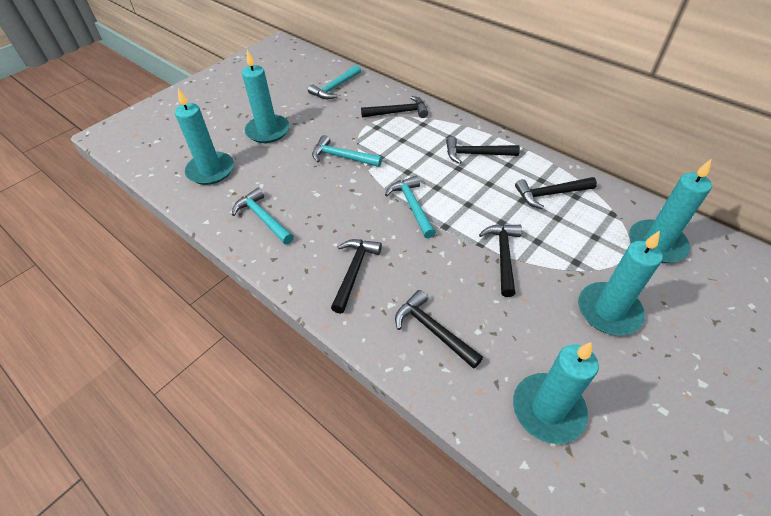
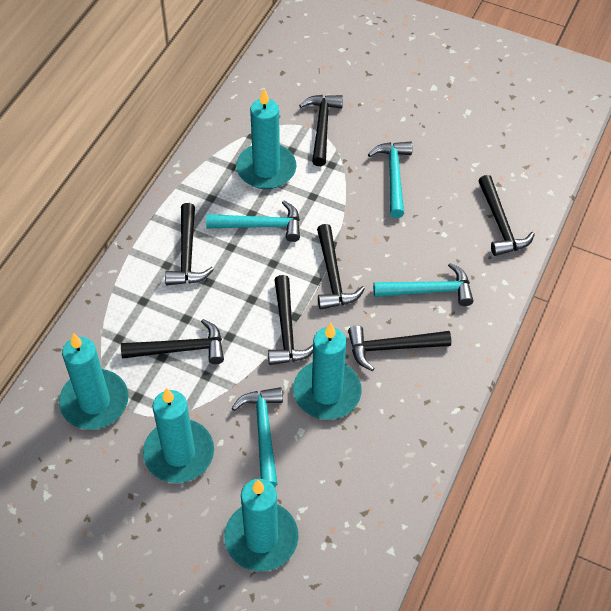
black hammer: [331,239,382,314] [361,96,428,118] [395,290,483,369] [446,136,520,164] [479,224,522,297] [515,177,597,209] = 6 -> [121,319,224,364] [165,203,214,285] [268,275,313,365] [299,95,343,166] [317,224,365,310] [348,326,451,371] [478,175,535,256] = 7

